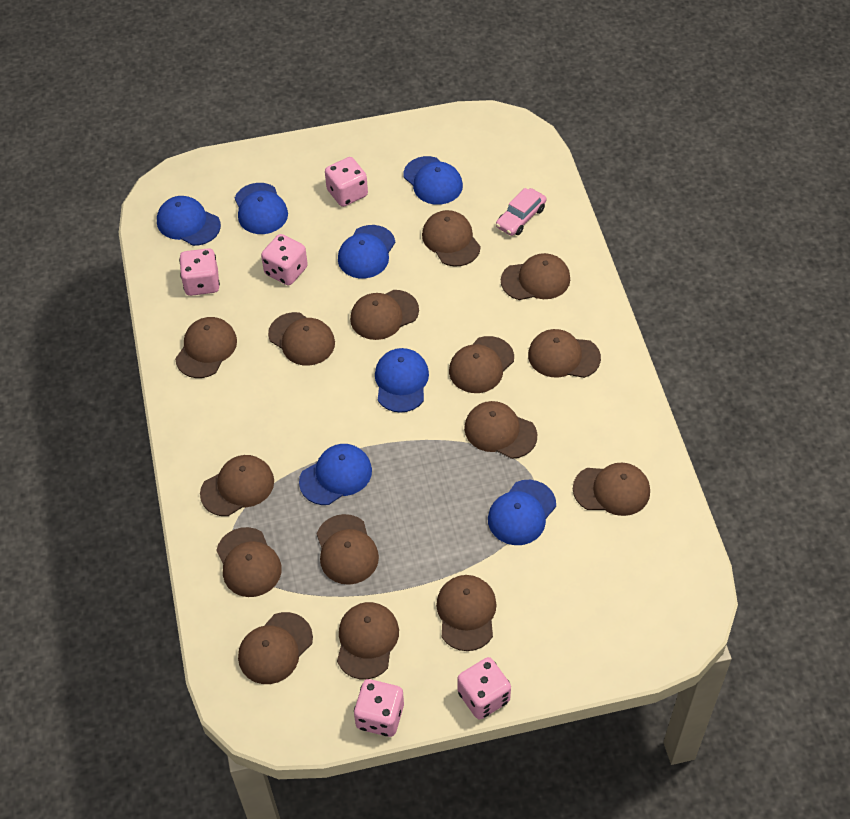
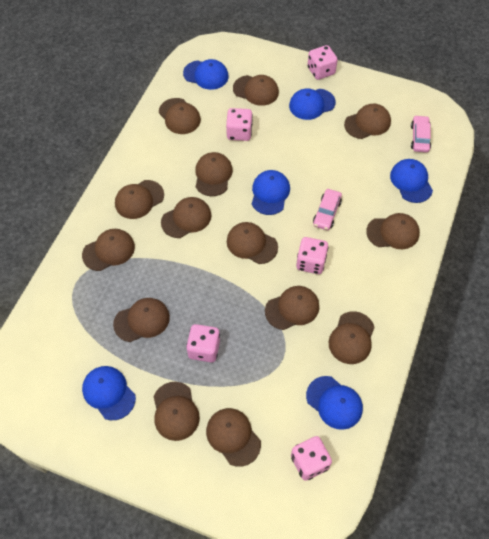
blue cap: [157,196,221,246] [235,183,288,234] [299,444,372,505] [338,225,395,278] [375,348,429,413] [403,156,463,205] [488,480,556,545] = 7 -> [82,366,136,420] [183,59,229,90] [252,170,290,215] [289,88,336,120] [306,376,363,430] [390,159,433,203] = 6
brown cap: [175,317,237,378] [200,455,274,516] [216,527,282,597] [238,612,313,684] [268,312,335,366] [317,514,379,585] [337,602,399,679] [350,290,419,340] [422,210,481,266] [436,575,497,651] [449,336,514,393] [464,401,537,459] [501,253,570,300] [528,329,601,378] [573,463,650,516] = 15 -> [82,229,135,271] [113,298,170,342] [115,180,164,219] [154,382,200,441] [159,98,201,134] [161,197,211,238] [195,152,233,196] [206,408,261,467] [227,222,278,264] [233,75,279,106] [265,286,319,330] [328,311,375,364] [344,104,391,139] [366,213,420,249] = 14
pink car: [496,188,547,236] = 1 -> [313,189,342,230] [411,115,431,153] = 2

